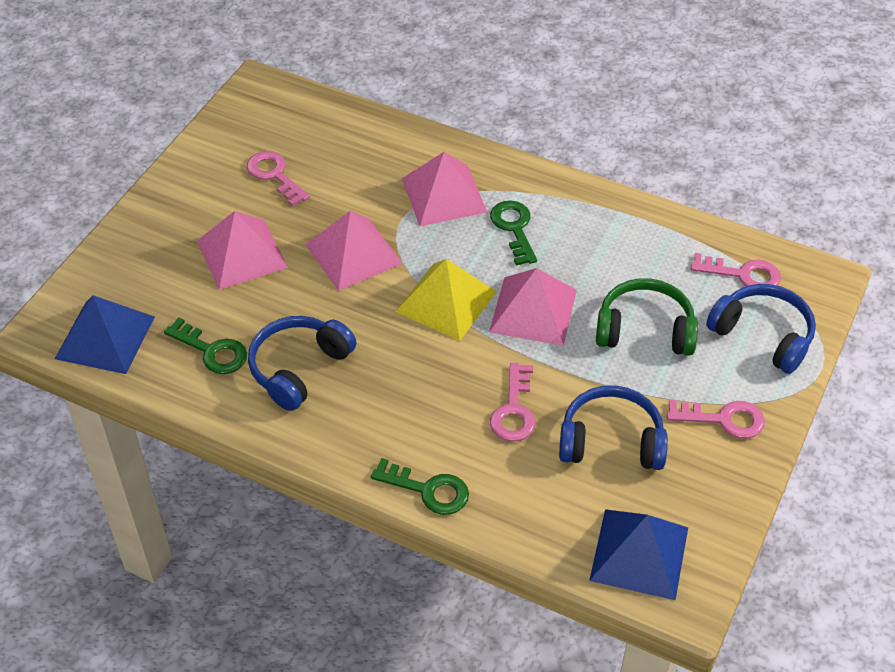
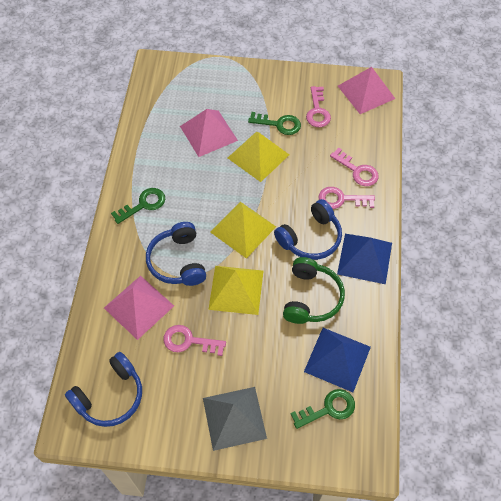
grey pyramid: none = 0 -> [203,387,267,451] = 1
pink pyramid: [197,211,288,290] [305,210,403,291] [402,152,488,226] [489,268,577,346] = 4 -> [104,276,174,340] [180,109,238,157] [338,67,395,114] = 3
yellow pyramid: [395,259,497,341] = 1 -> [208,266,263,315] [210,202,276,259] [228,132,289,182] = 3

